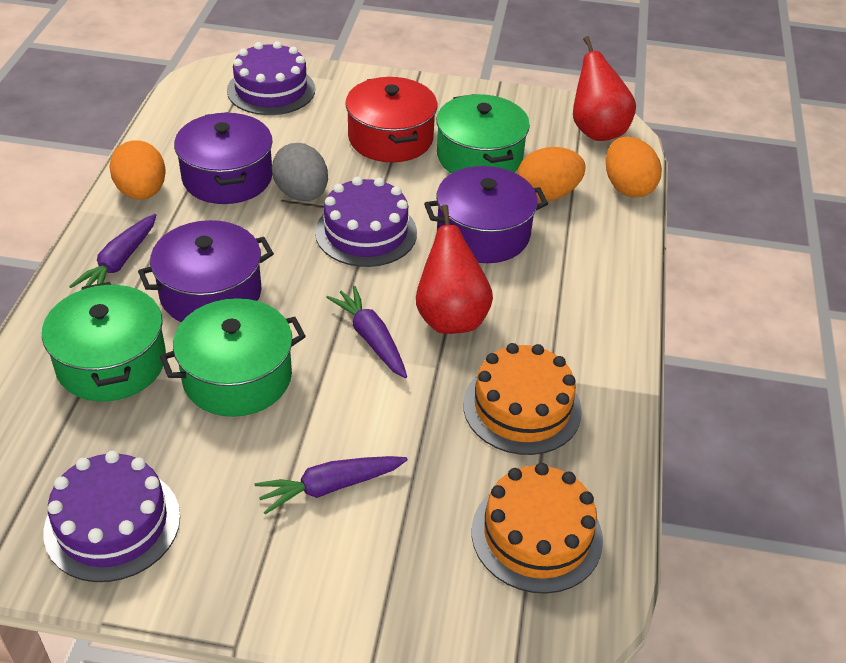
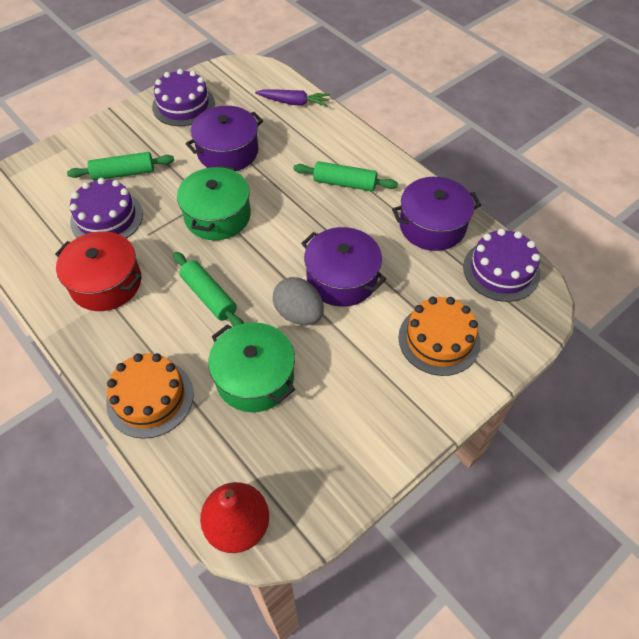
green pot: [42,282,166,402] [160,298,306,417] [436,94,530,173] = 3 -> [177,165,251,240] [208,322,295,412] = 2
green rolling pin: none = 0 -> [67,152,174,181] [173,252,244,327] [293,161,398,191] = 3
orange egg: [109,140,166,200] [517,147,586,201] [606,137,662,197] = 3 -> none = 0
purple carrot: [69,214,156,288] [254,456,408,514] [326,286,407,378] = 3 -> [255,90,330,107] = 1
red pear: [416,205,493,334] [573,36,636,141] = 2 -> [200,482,269,553] = 1

